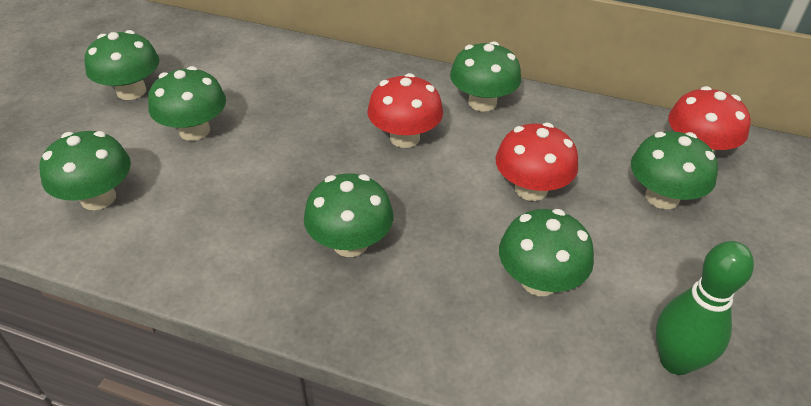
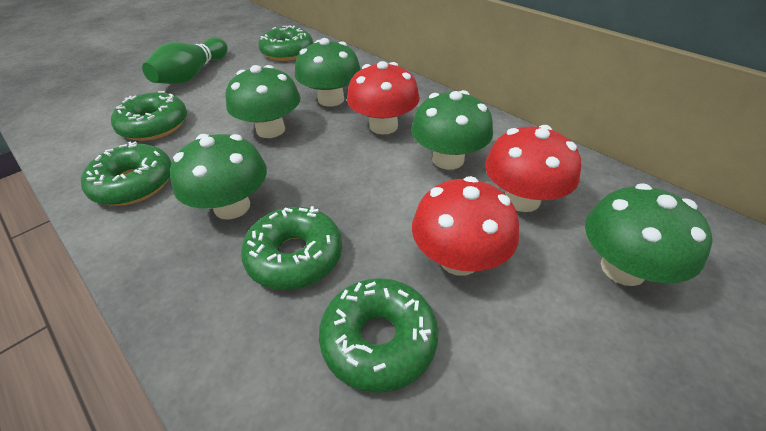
green donut: none = 0 -> [81,141,172,206] [111,91,187,141] [241,206,342,290] [258,25,313,61] [319,278,438,393] = 5
green mushroom: [39,131,131,210] [84,30,160,100] [148,66,226,141] [304,173,394,257] [450,41,521,112] [499,209,594,296] [631,131,718,209] = 7 -> [170,134,267,220] [225,65,301,138] [295,38,361,107] [411,90,493,170] [585,183,713,286] = 5

